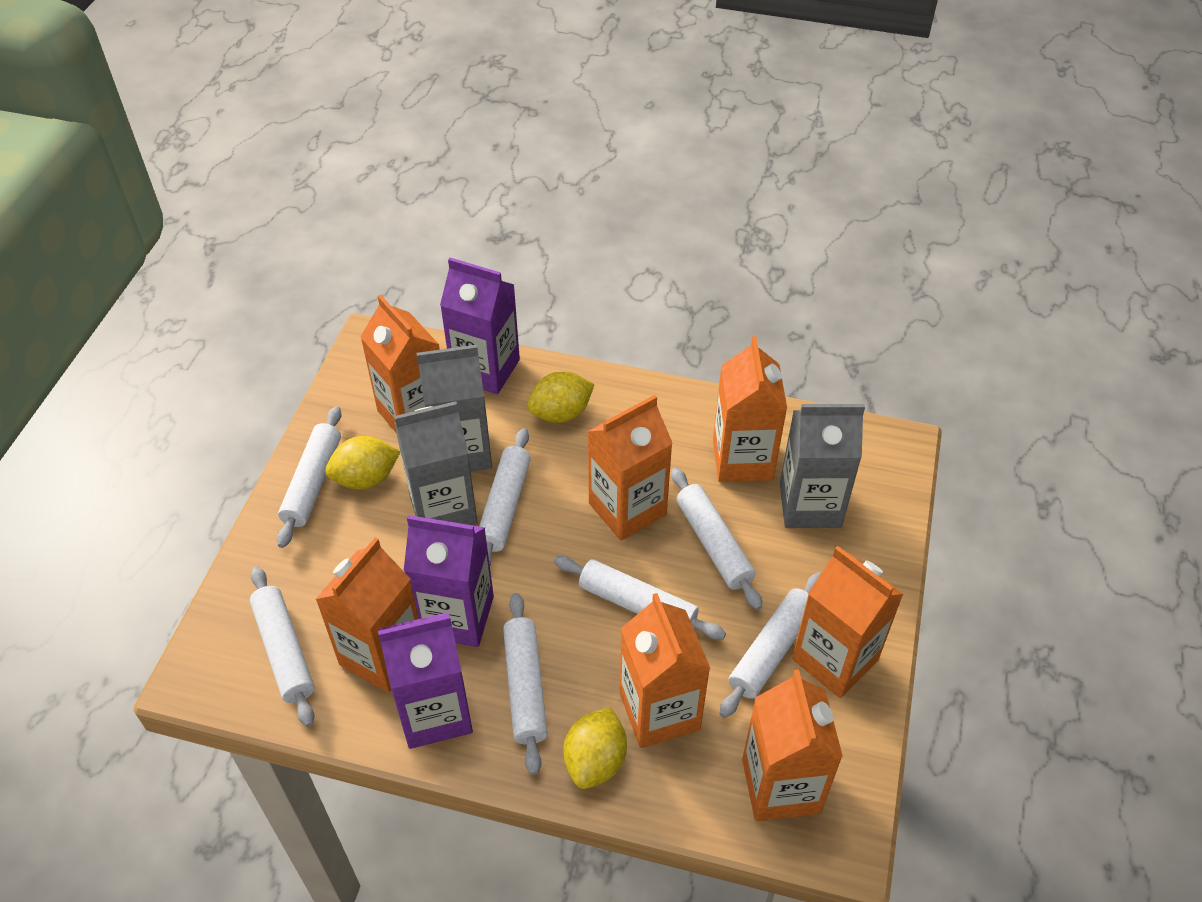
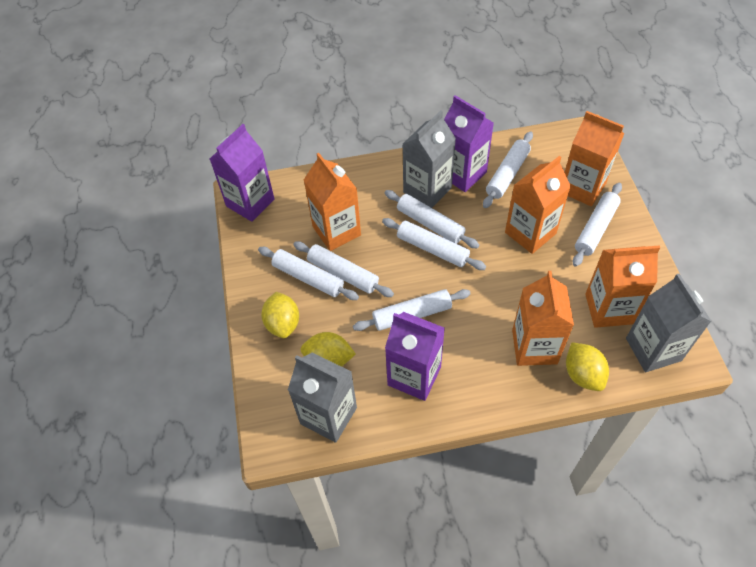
orange carton: [315,538,419,692] [360,295,440,432] [587,395,673,541] [620,593,710,748] [713,336,787,482] [742,669,843,821] [792,546,903,698] = 7 -> [304,153,361,251] [505,156,571,254] [512,271,574,366] [565,111,624,206] [585,245,660,328] = 5

